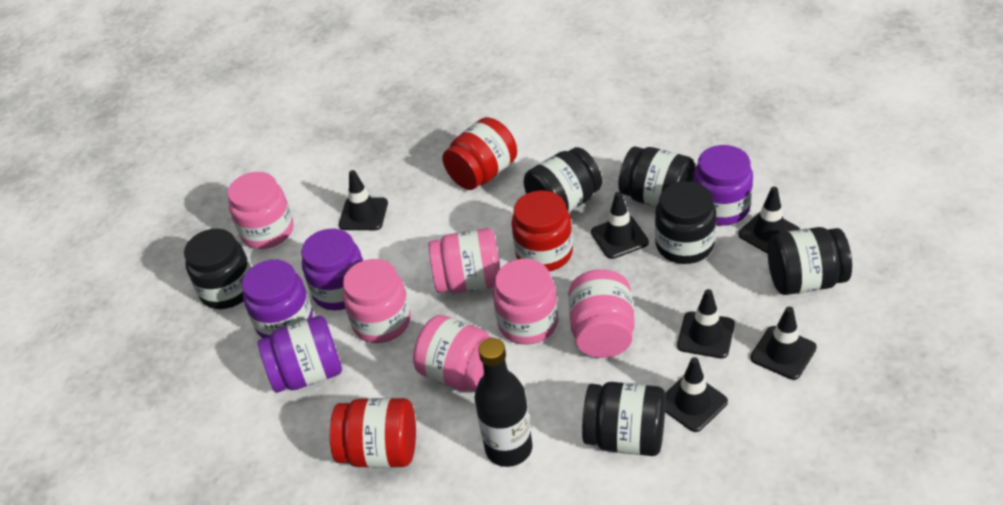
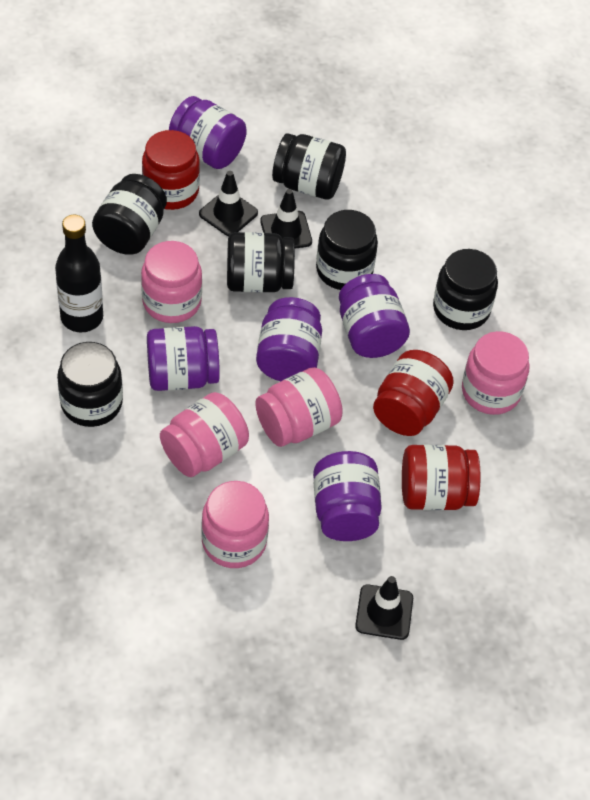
black traffic cone: [339,170,388,230] [591,192,649,259] [665,357,728,432] [677,289,735,358] [738,187,800,254] [750,307,817,380] = 6 -> [199,171,258,236] [260,189,312,249] [355,576,413,640] = 3
pink jar: [227,172,293,249] [343,259,411,343] [413,315,493,392] [429,228,500,294] [493,259,558,345] [568,269,635,358] = 6 -> [141,241,202,323] [160,392,249,477] [201,481,269,568] [255,367,343,447] [462,331,530,415] = 5
purple jar: [242,260,313,338] [258,316,342,393] [301,229,363,310] [693,145,753,226] = 4 -> [147,326,220,391] [169,96,247,169] [256,297,322,381] [313,451,382,541] [339,274,410,358] = 5

